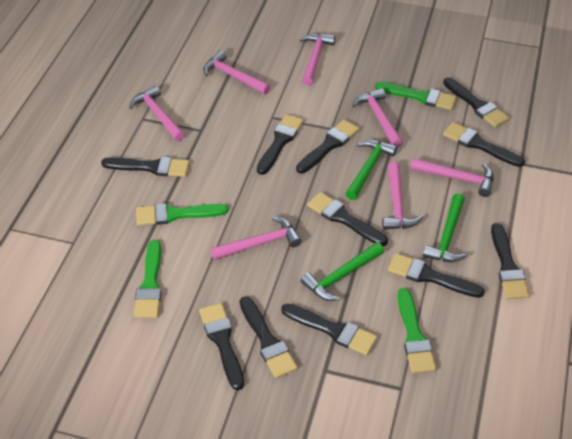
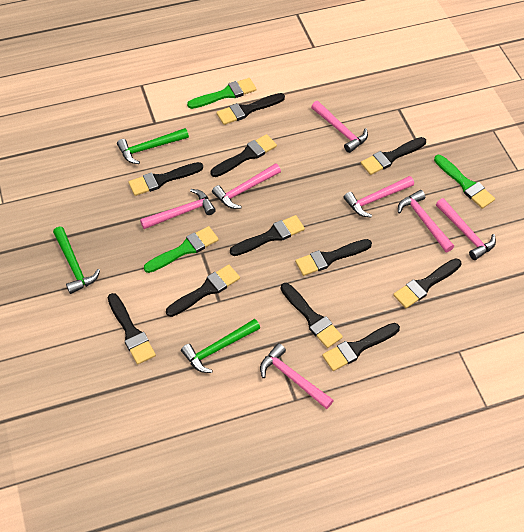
green brush: [134,240,162,318] [136,203,228,225] [375,82,457,110] [398,288,436,373] = 4 -> [144,226,219,273] [187,78,257,109] [434,155,495,209] = 3

